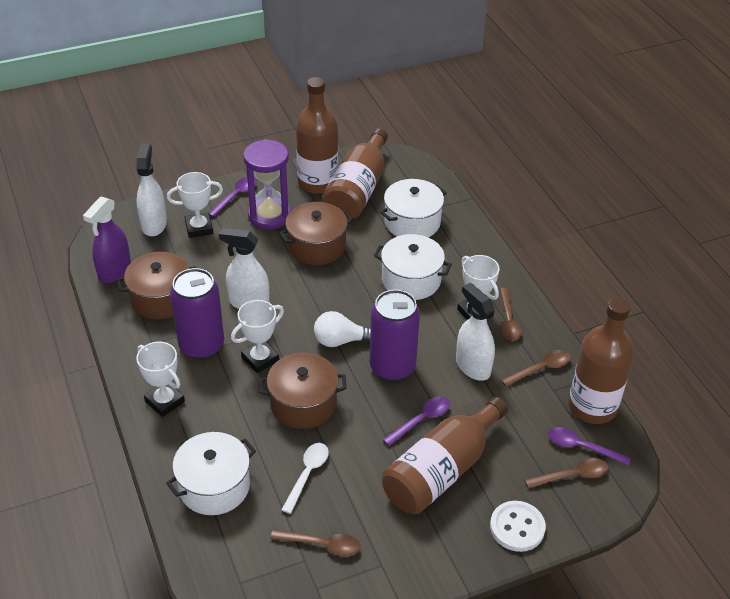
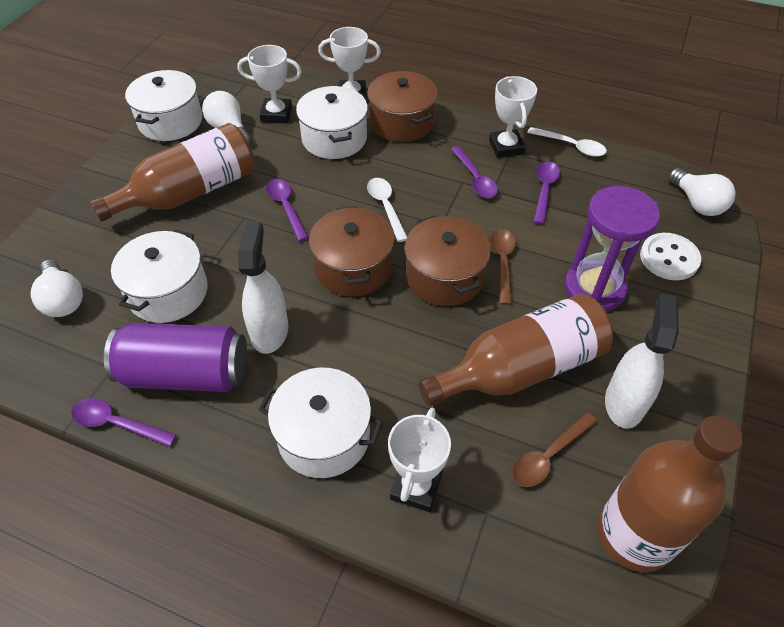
brown bottle: [296,77,338,194] [322,129,388,220] [382,397,508,514] [568,298,634,424] = 4 -> [89,123,255,222] [418,294,613,406] [598,416,743,572] = 3
brown spoon: [270,530,360,556] [500,288,522,341] [501,350,571,387] [525,458,608,489] = 4 -> [490,229,516,305] [512,412,597,487] = 2
purple can: [170,268,224,359] [370,289,420,381] = 2 -> [104,323,247,392] = 1
purple spoon: [209,177,257,217] [383,396,450,446] [548,427,631,465] = 3 -> [71,398,176,447] [266,179,309,241] [451,146,498,198] [533,162,560,224] = 4
purple spray bottle: [83,197,131,283] = 1 -> none = 0
white light bulb: [314,311,371,347] = 1 -> [30,260,83,317] [202,91,252,145] [668,168,735,216] = 3
white pot: [166,432,256,515] [374,234,452,300] [380,179,447,237] = 3 -> [111,229,208,323] [125,70,202,141] [258,368,383,478] [296,86,368,159] = 4
white spoon: [281,443,329,514] = 1 -> [367,178,407,242] [527,127,607,157] = 2
white spray bottle: [137,144,167,236] [219,228,270,309] [456,283,495,381] = 3 -> [238,222,288,354] [605,293,679,429] = 2

